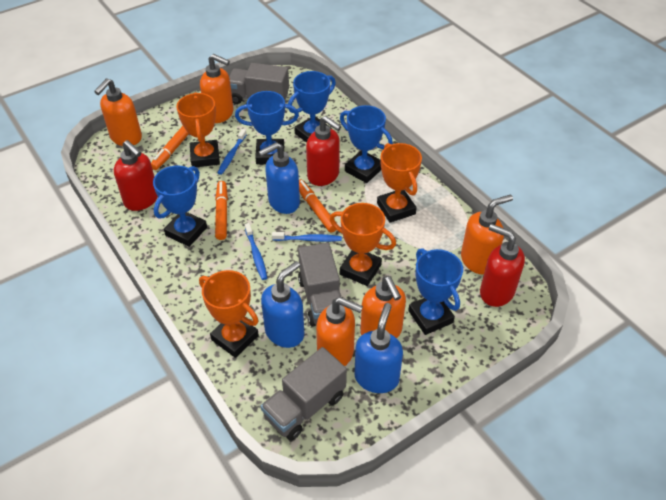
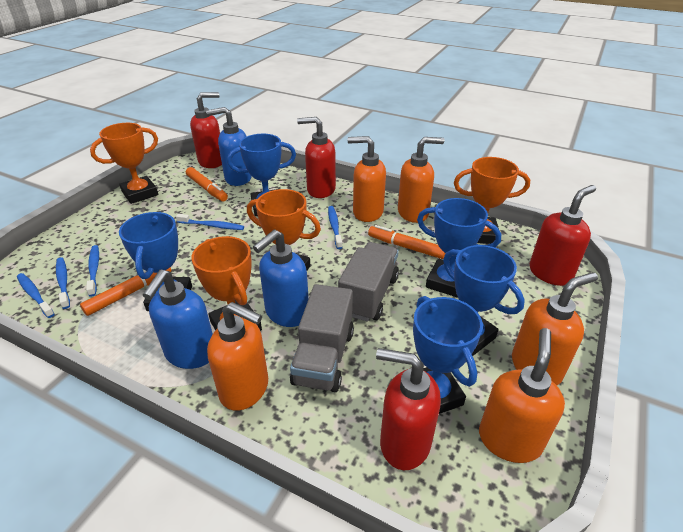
blue toothbrush: [218,129,247,175] [245,223,267,280] [272,232,342,242] = 3 -> [17,273,55,318] [56,257,70,309] [86,245,99,297] [176,214,244,230] [328,206,342,249] = 5
grey truck: [229,63,289,104] [261,347,347,441] [298,243,341,327] = 3 -> [290,284,354,392] [338,242,399,321] = 2
red soap dispenser: [114,140,158,211] [306,116,341,186] [480,224,525,307] = 3 -> [190,92,222,168] [297,117,336,198] [376,348,441,470] [529,185,596,286] = 4

